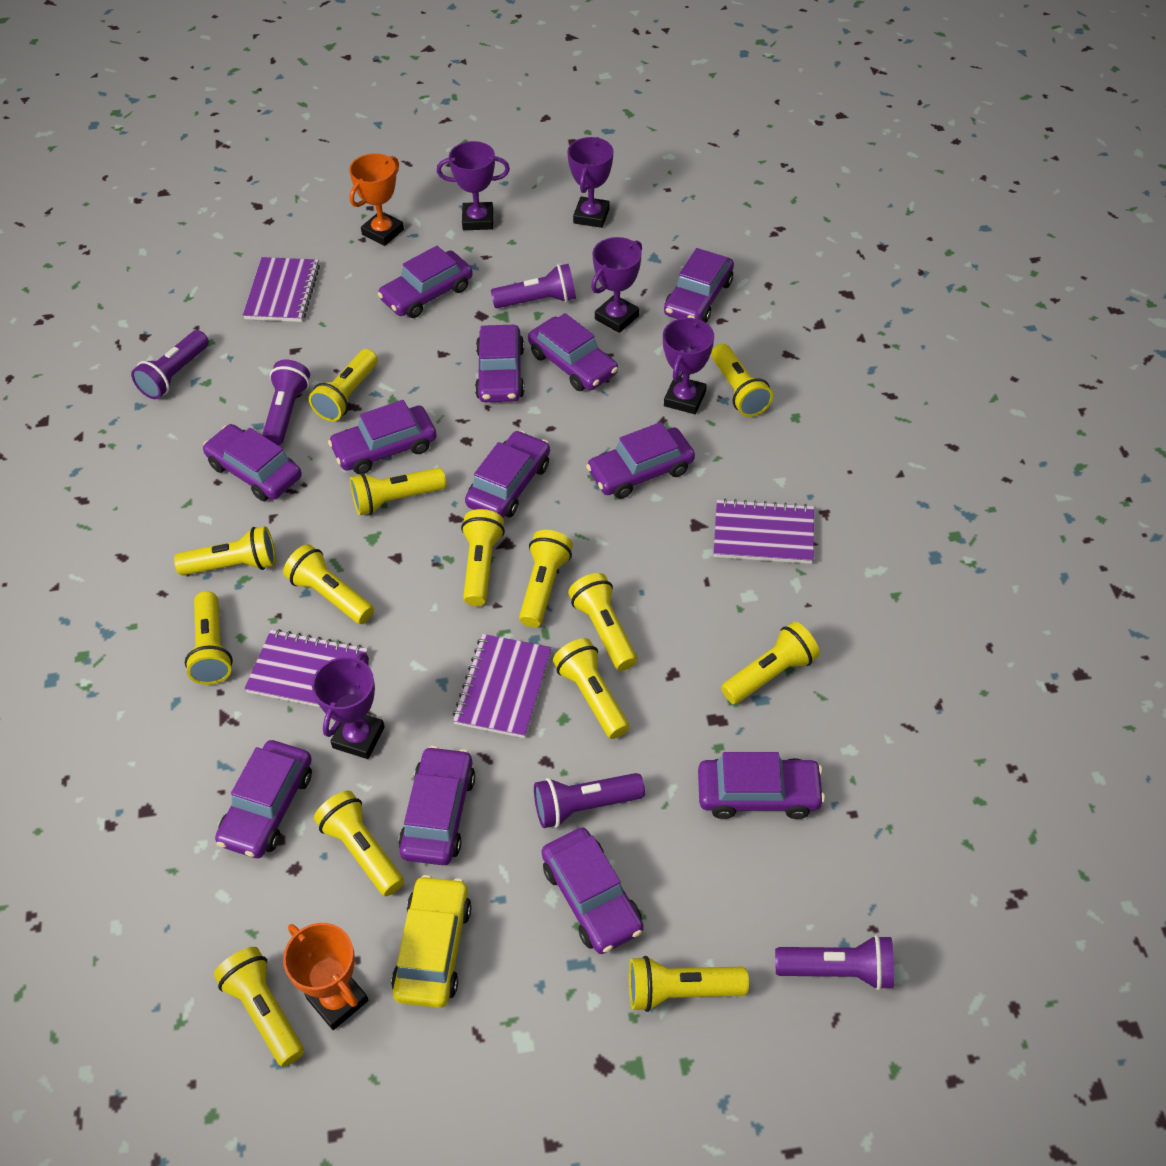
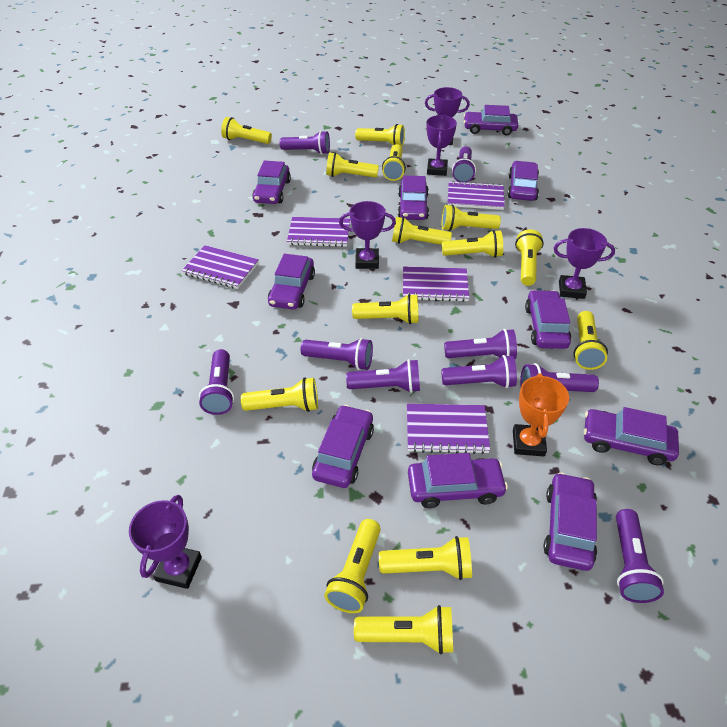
orange trophy: [283,923,368,1030] [349,153,404,246] = 2 -> [513,373,569,456] = 1
purple car: [203,424,302,501] [215,740,312,858] [328,400,437,474] [378,246,473,318] [398,746,475,865] [465,430,550,518] [475,325,525,402] [528,313,618,391] [541,827,644,954] [586,422,695,499] [664,248,734,322] [698,752,825,819] = 12 -> [252,161,291,204] [268,254,315,309] [312,405,374,488] [398,175,429,220] [408,453,508,508] [464,105,518,136] [507,161,539,201] [525,290,571,349] [543,472,597,571] [584,407,679,465] = 10
purple flashlight: [131,330,209,399] [262,360,310,446] [491,264,576,308] [534,773,645,828] [775,935,894,990] = 5 -> [199,349,234,415] [279,131,330,155] [300,338,373,370] [346,359,420,393] [441,355,517,388] [444,329,517,359] [452,147,476,183] [520,363,599,392] [616,509,664,603] = 9
purple notebook: [243,257,320,322] [244,629,368,707] [453,634,552,738] [713,499,814,564] = 4 -> [182,245,259,289] [287,217,350,247] [403,267,469,302] [407,404,490,454] [448,181,505,210] = 5
yellow car: [391,875,472,1008] = 1 -> none = 0

